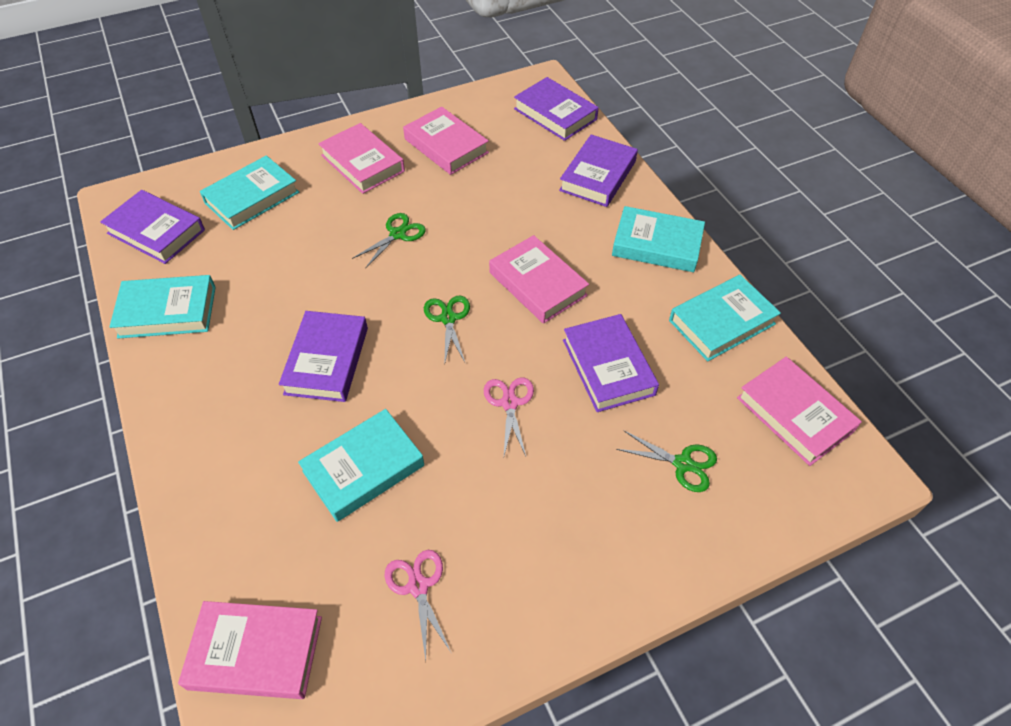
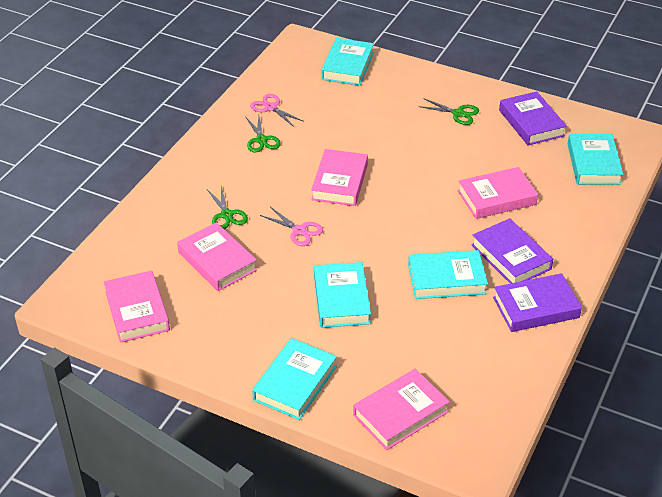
purple book: [100,190,205,264] [279,311,368,402] [514,77,599,141] [559,135,638,207] [563,314,659,412] = 5 -> [471,218,553,284] [493,273,582,332] [499,91,567,145] = 3

